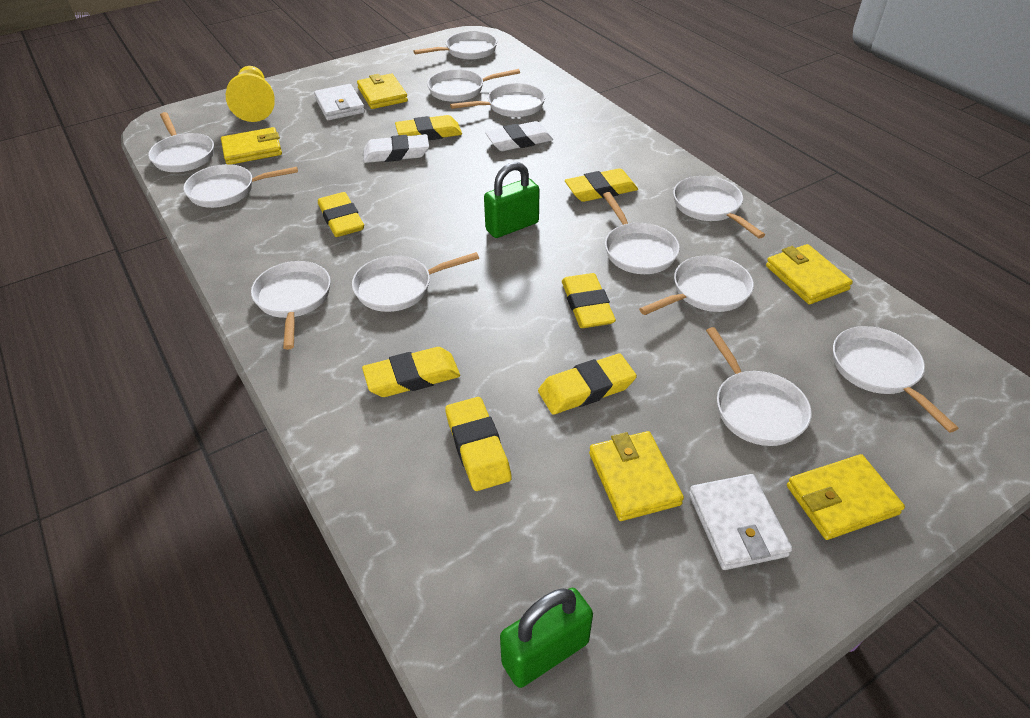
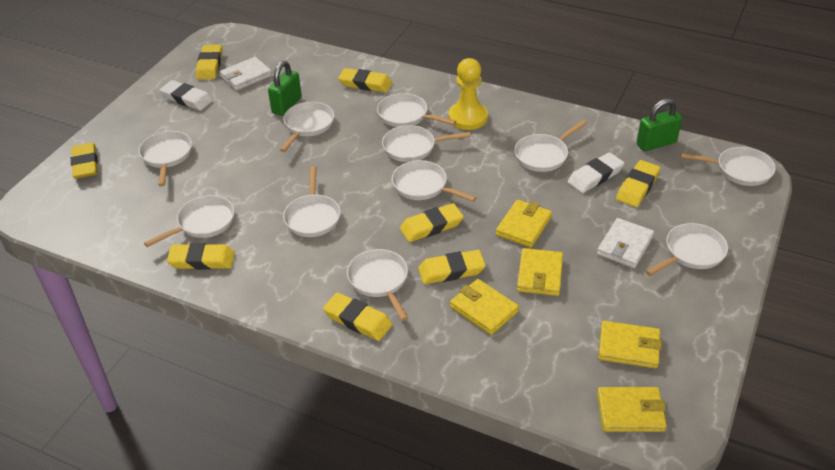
white pan: [148,112,214,172] [184,164,298,208] [251,261,331,350] [352,252,479,312] [414,31,497,60] [427,69,520,102] [450,83,545,117] [603,192,680,274] [639,255,754,315] [673,176,765,239] [706,327,811,446] [833,326,959,433] = 12 -> [139,131,192,187] [144,195,234,247] [280,102,334,152] [283,166,341,237] [347,249,409,321] [377,93,456,127] [382,125,471,162] [392,160,477,202] [514,120,587,172] [646,223,728,276] [681,147,776,186] = 11
yellow eraser: [318,192,364,237] [362,347,460,397] [395,115,462,140] [445,397,512,491] [538,353,637,415] [562,273,616,328] [565,168,638,202] = 7 -> [71,143,98,179] [167,243,235,270] [196,44,222,79] [323,292,393,341] [338,68,392,93] [400,203,464,242] [418,250,486,284] [616,160,660,207] = 8

